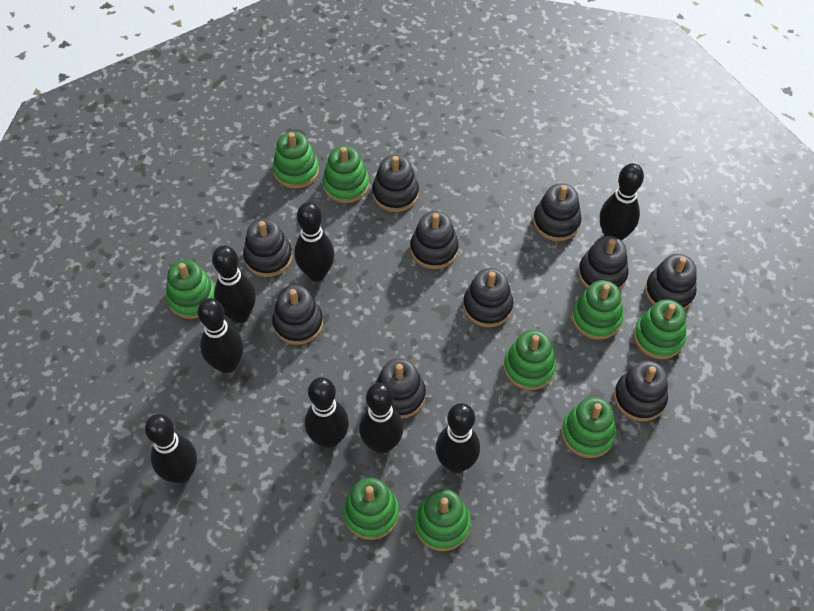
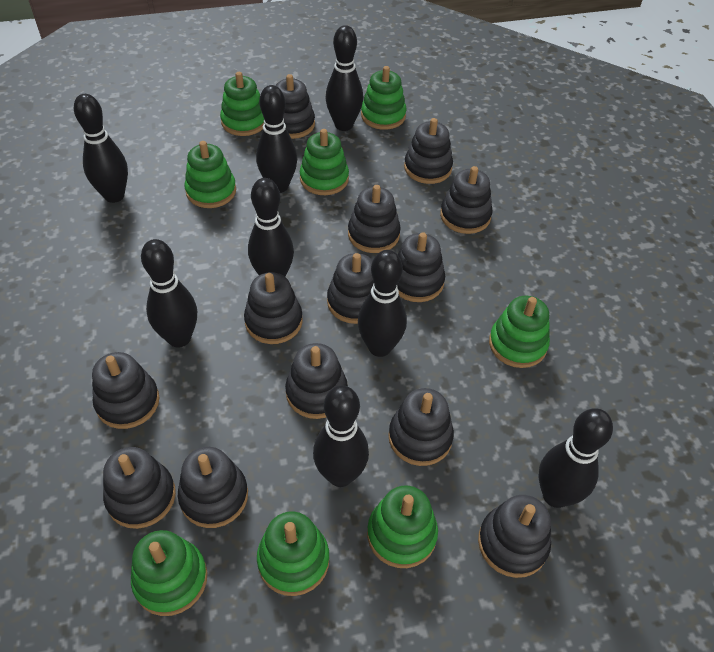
black stacking toy: [243,219,292,277] [272,285,323,345] [372,155,419,212] [375,358,426,419] [410,211,459,269] [463,268,513,327] [533,183,582,241] [578,236,628,290] [614,361,668,421] [645,254,697,310] = 10 -> [92,352,160,429] [103,447,176,529] [178,447,248,528] [244,272,302,344] [275,74,315,139] [285,343,348,419] [327,253,374,324] [348,185,401,253] [388,388,454,466] [397,232,445,302] [404,118,453,184] [440,166,493,234] [478,495,551,578] = 13
green stacking toy: [166,260,215,319] [273,132,319,189] [323,146,369,203] [343,478,399,540] [415,489,471,551] [504,330,556,390] [561,397,616,458] [572,280,623,340] [634,299,686,359] = 9 -> [131,530,208,616] [185,141,236,208] [220,72,264,136] [257,511,329,596] [300,129,349,195] [361,66,406,130] [367,485,438,568] [489,296,550,368] = 8

